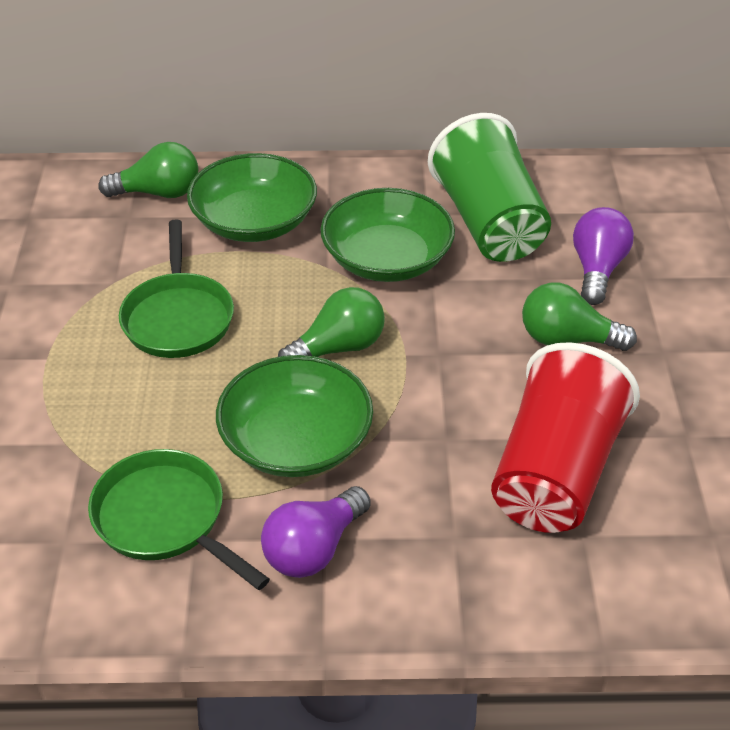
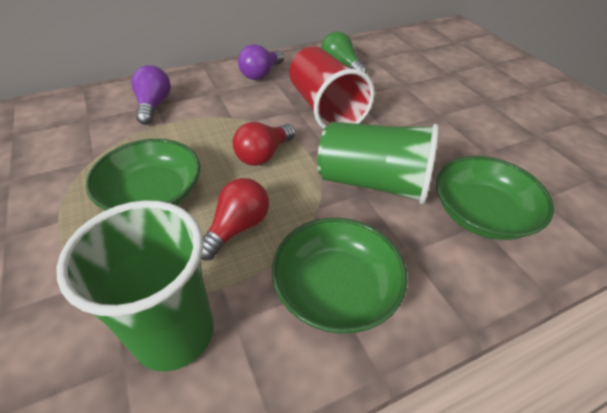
green cup: [428,113,551,262] = 1 -> [57,200,214,371] [317,122,439,204] = 2
green light bulb: [98,142,198,198] [278,287,385,357] [522,283,637,351] = 3 -> [321,32,368,74] = 1
green pan: [88,449,270,590] [119,219,234,358] = 2 -> none = 0
red light bulb: none = 0 -> [201,178,269,260] [233,122,296,166] = 2

